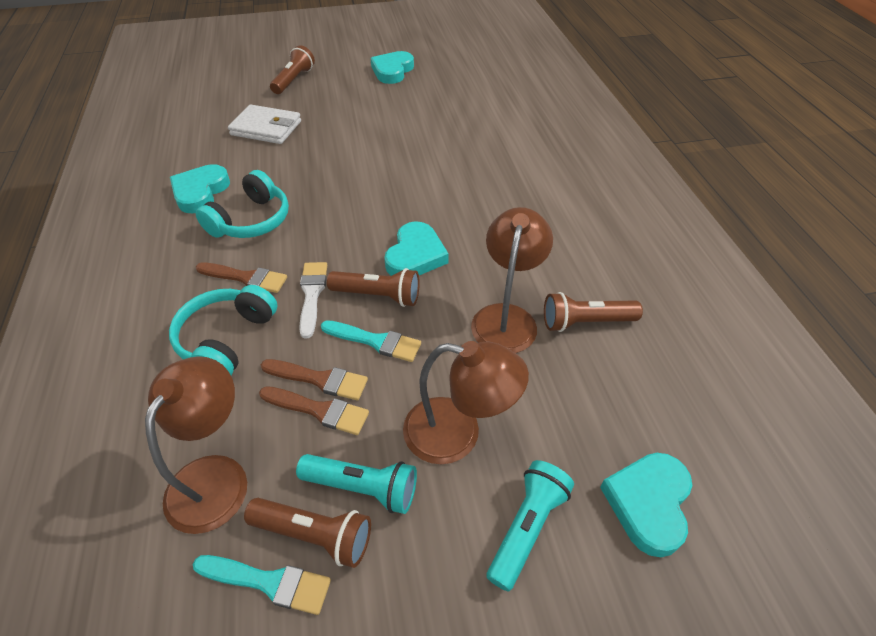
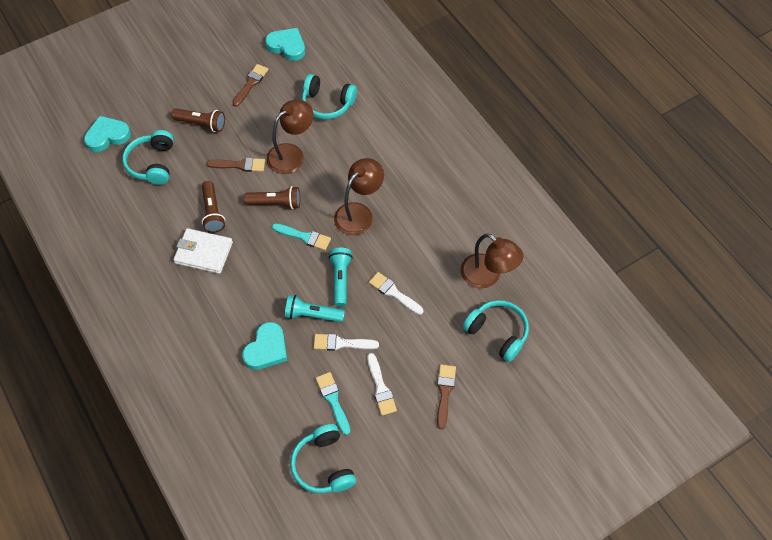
brown flashlight: [244,498,371,568] [270,45,315,94] [327,268,420,307] [544,292,643,332] = 4 -> [171,109,225,132] [202,181,225,233] [244,186,300,209] = 3
turquoise headphones: [169,285,277,375] [196,170,289,238] = 2 -> [122,130,174,185] [290,424,356,493] [302,74,357,120] [463,300,529,362] = 4
turquoise heart: [170,164,230,213] [371,51,414,84] [384,221,449,276] [600,453,692,557] = 4 -> [84,116,131,152] [242,322,288,370] [265,28,305,61] = 3
white brush: [299,262,327,338] = 1 -> [314,334,379,351] [367,353,397,416] [369,272,423,315] = 3

